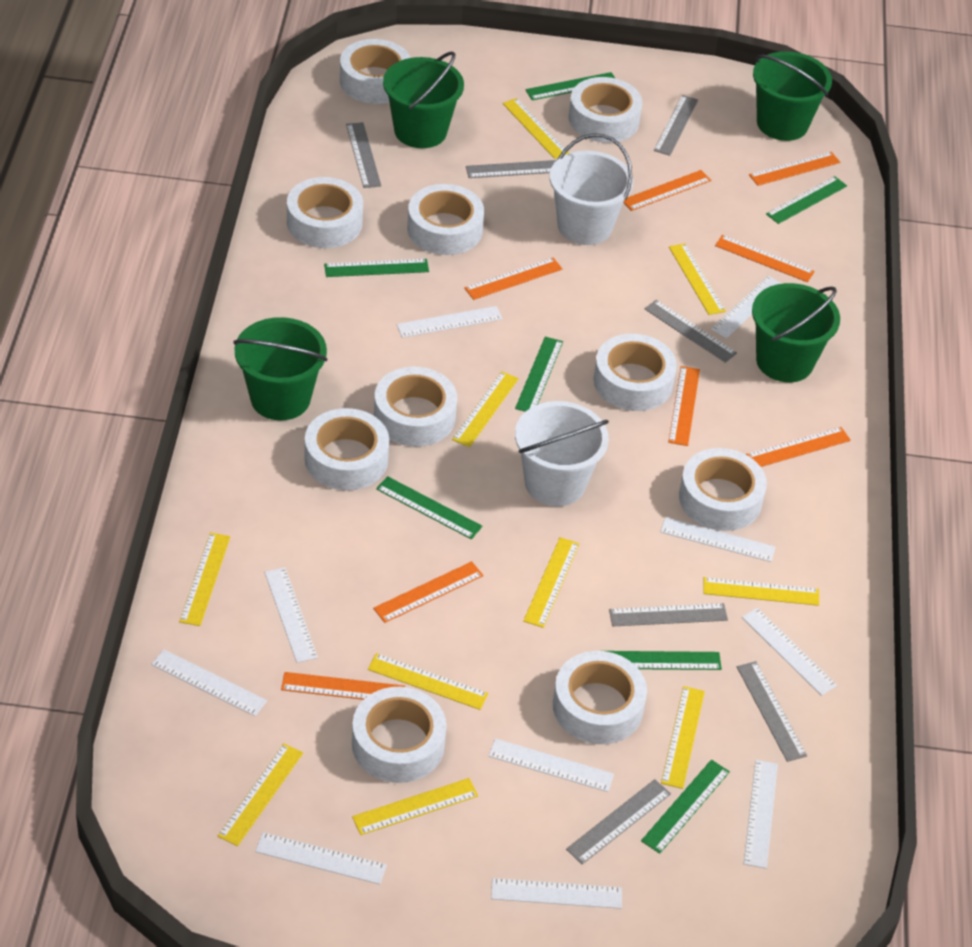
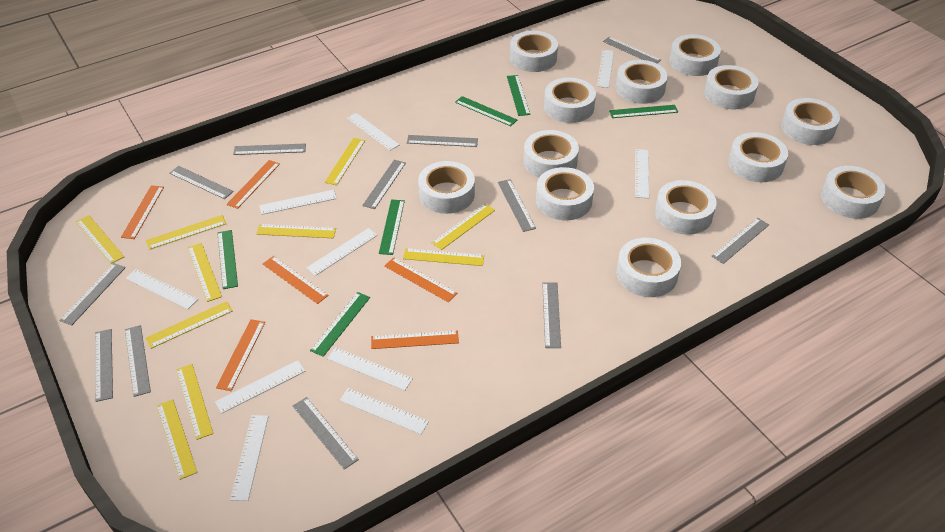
green bucket: [233,317,327,420] [383,51,464,148] [752,283,840,382] [753,51,832,141] = 4 -> none = 0
green ruler: [324,259,429,277] [376,476,483,539] [515,337,563,412] [525,72,615,100] [606,651,722,670] [641,760,730,854] [766,176,847,224] = 7 -> [217,230,238,289] [310,292,370,357] [379,200,405,255] [455,96,517,126] [507,75,530,116] [609,105,678,118] = 6
grey ruler: [346,122,381,188] [466,160,557,178] [566,779,671,864] [609,603,728,626] [645,300,737,363] [654,95,698,156] [737,661,807,762] = 7 -> [59,263,126,325] [95,329,113,402] [125,325,151,397] [169,166,234,199] [233,143,306,155] [293,397,359,469] [362,160,406,209] [407,135,478,147] [498,179,536,232] [542,282,561,348] [603,37,661,63] [712,218,769,264] = 12
orange ruler: [281,672,406,700] [373,561,483,623] [464,258,562,300] [623,170,711,211] [668,366,700,446] [715,235,815,282] [746,427,851,467] [749,152,840,186] = 8 -> [121,185,164,239] [216,319,265,391] [226,160,280,209] [263,256,329,304] [371,331,459,349] [384,257,458,303] = 6
white bucket: [515,401,609,506] [550,133,633,245] = 2 -> none = 0
white tape: [287,177,363,248] [304,408,389,491] [340,39,411,104] [352,687,447,783] [374,367,457,446] [407,184,484,255] [553,651,647,744] [569,77,642,143] [593,334,677,411] [679,448,767,531] = 10 -> [418,161,475,214] [510,31,558,72] [523,130,579,178] [536,167,594,220] [544,77,596,123] [615,60,668,104] [616,238,681,297] [655,180,716,235] [669,34,721,76] [704,65,759,110] [728,132,788,182] [781,98,840,145] [821,166,886,219] = 13

